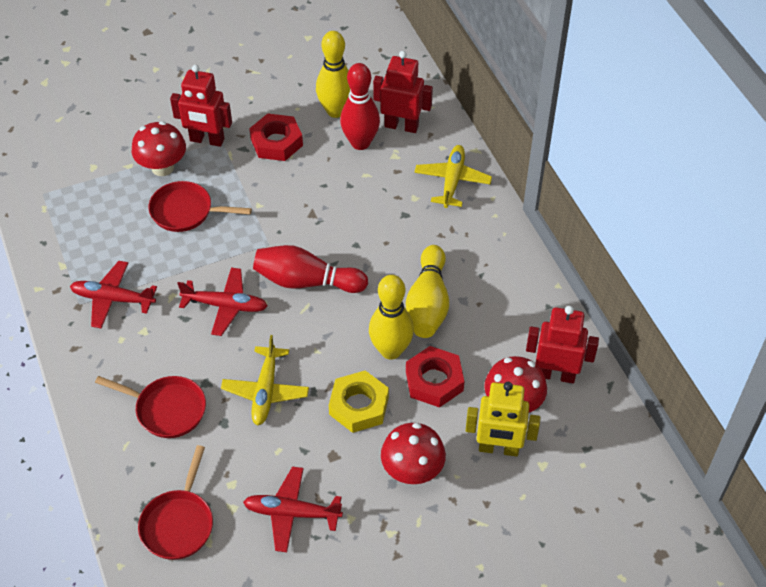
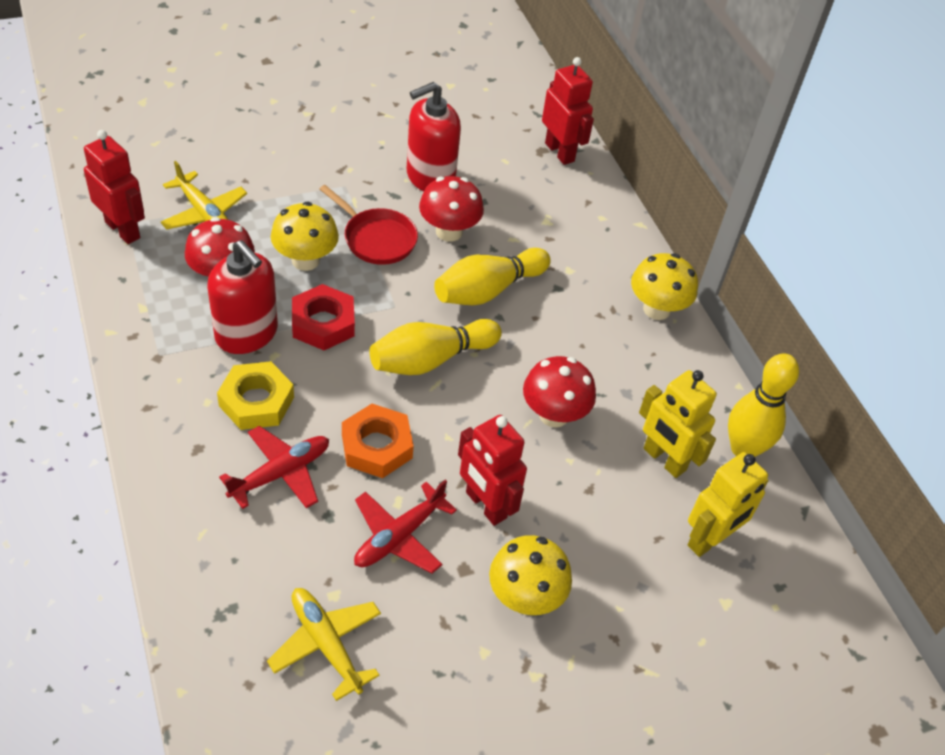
orange nut: none = 0 -> [342,404,414,478] = 1
red bowling pin: [253,245,368,293] [340,63,380,150] = 2 -> none = 0
red nut: [249,113,303,161] [406,346,464,408] = 2 -> [292,284,355,350] = 1
red pan: [95,376,206,438] [138,445,213,560] [149,181,252,232] = 3 -> [319,185,418,265] = 1
red plane: [70,261,157,329] [177,267,267,336] [243,467,343,552] = 3 -> [219,426,329,509] [354,480,457,573] = 2
red soap dispenser: none = 0 -> [207,240,278,354] [407,82,461,191] = 2
yellow mushroom: none = 0 -> [271,202,339,271] [489,535,572,615] [631,253,698,320] = 3
yellow robot: [465,382,541,457] = 1 -> [639,370,717,478] [687,452,769,557] = 2

